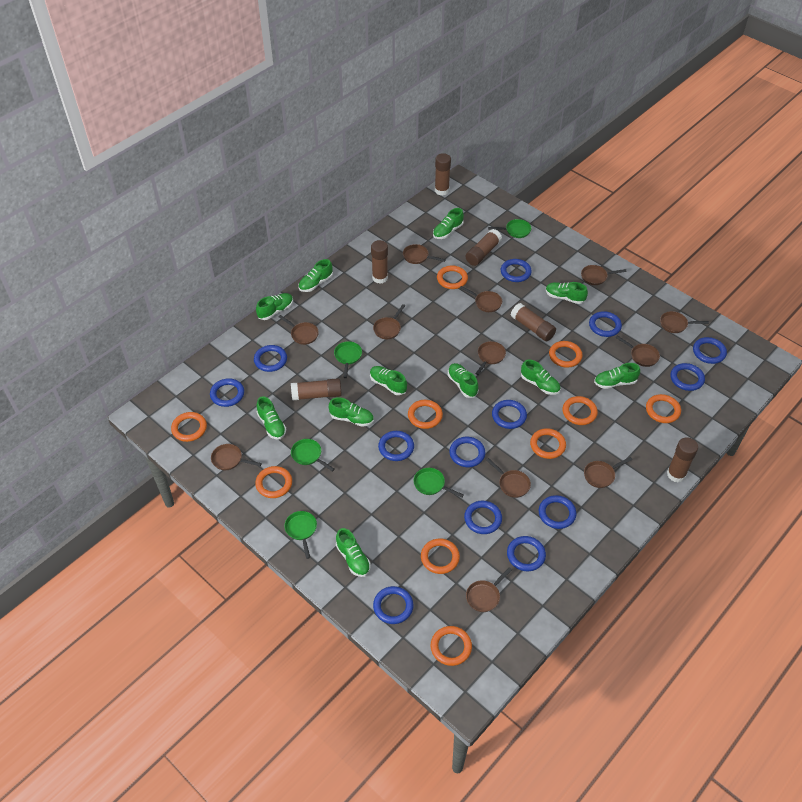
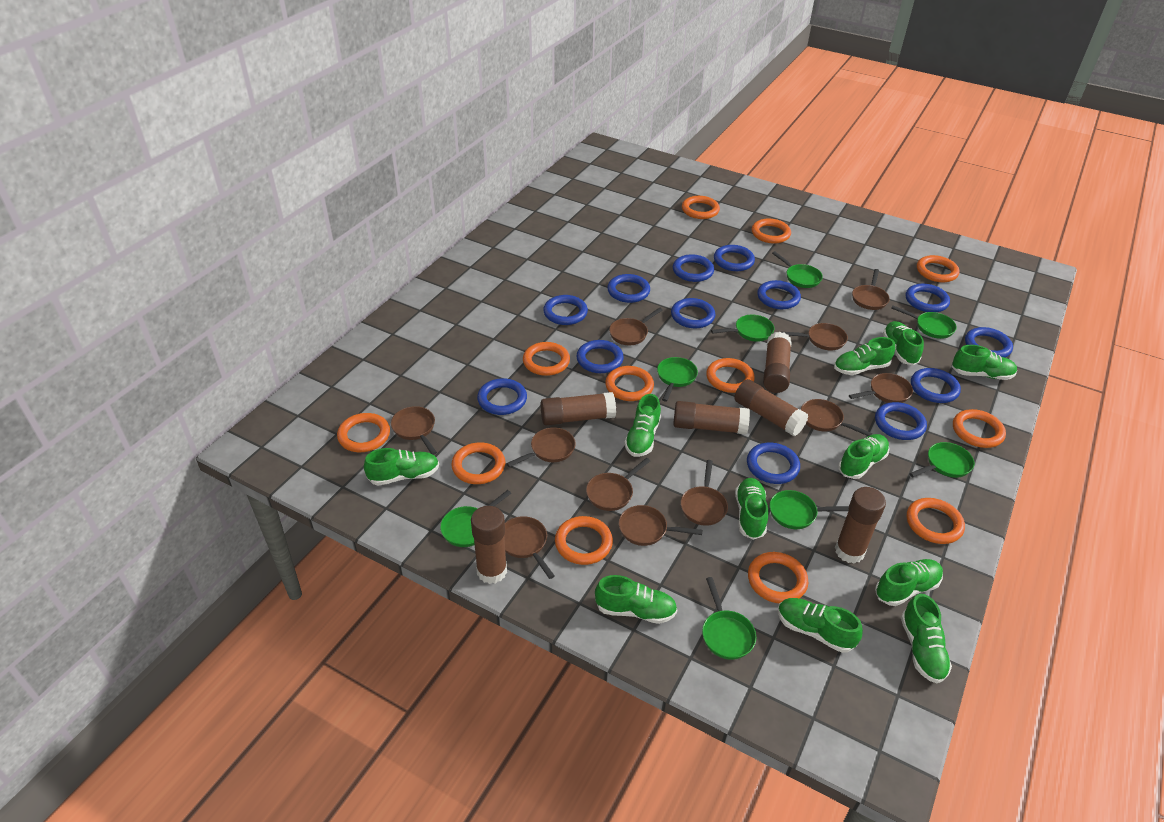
brown pan: [211,444,262,470] [279,315,319,345] [373,304,405,339] [403,244,446,264] [460,286,502,312] [466,567,512,612] [475,341,506,375] [486,458,531,498] [581,265,627,285] [584,457,632,488] [616,335,660,367] [660,311,709,333] = 12 -> [391,406,437,455] [504,516,555,579] [506,428,576,467] [586,458,650,511] [609,307,663,345] [619,505,703,546] [681,460,728,526] [782,323,848,350] [801,399,872,436] [849,373,913,403] [852,269,890,310] = 11
green pan: [285,511,317,559] [291,439,335,472] [334,341,362,378] [414,468,464,497] [488,219,531,238] = 5 -> [440,490,511,547] [657,357,698,402] [702,577,756,660] [711,315,774,342] [770,490,849,529] [772,251,823,288] [891,305,957,339] [909,442,974,478] = 8
orange ring: [171,412,207,442] [255,466,292,498] [408,400,443,429] [421,538,460,574] [431,626,472,666] [437,266,468,289] [530,428,566,459] [549,341,582,368] [563,396,598,425] [646,394,681,423] = 10 -> [337,413,390,452] [451,442,505,484] [523,342,570,376] [555,516,613,565] [605,366,654,401] [682,196,720,219] [706,358,755,393] [748,552,808,603] [752,219,791,244] [907,498,965,544] [917,255,960,282] [953,409,1006,448] = 12

